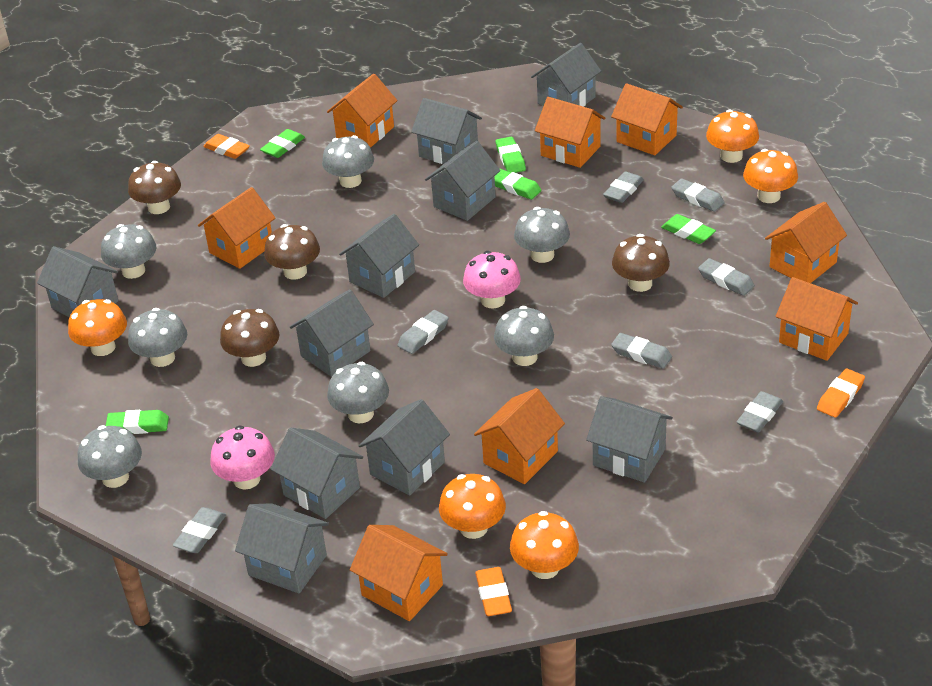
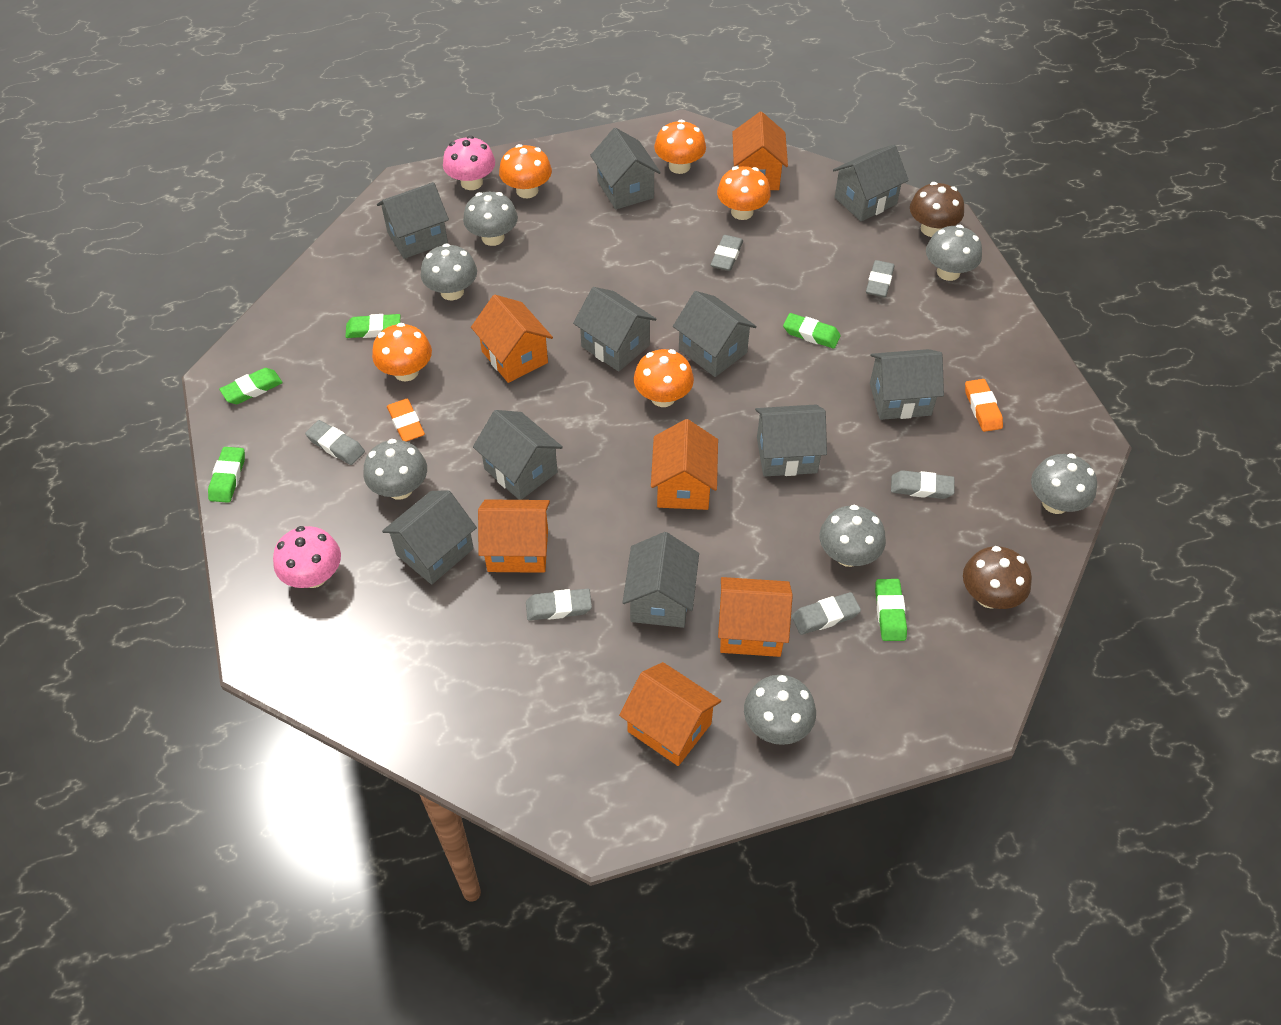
brown mushroom: [128,161,181,214] [220,309,279,367] [264,224,320,280] [612,234,670,292] = 4 -> [910,182,964,237] [963,546,1032,609] = 2
grey eraser: [173,507,226,553] [397,310,449,354] [603,171,644,203] [611,333,672,369] [671,178,725,212] [698,258,755,296] [737,391,783,432] = 7 -> [305,420,365,465] [526,589,592,621] [711,235,743,271] [792,592,861,635] [866,260,895,297] [891,470,955,499] = 6
orange eraser: [203,134,250,159] [475,567,512,616] [817,368,865,418] = 3 -> [387,399,425,442] [965,379,1003,432] = 2
orange house: [198,187,275,269] [327,74,398,148] [350,525,448,621] [474,388,565,484] [535,97,606,168] [611,83,683,155] [765,202,847,283] [776,277,858,361] = 8 -> [471,295,553,383] [478,499,550,573] [619,662,721,766] [651,419,718,510] [718,577,793,657] [732,112,788,190] = 6

